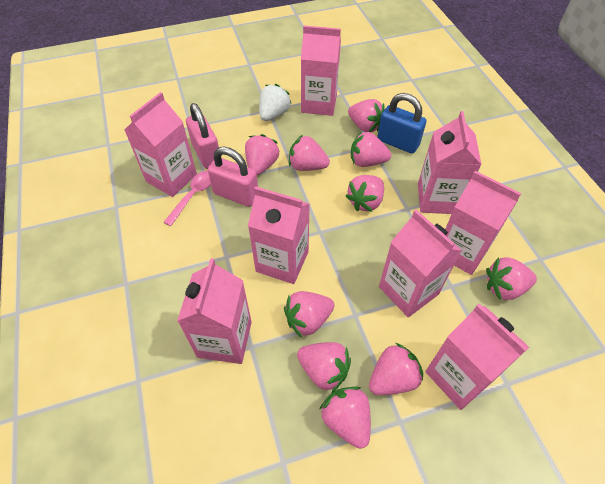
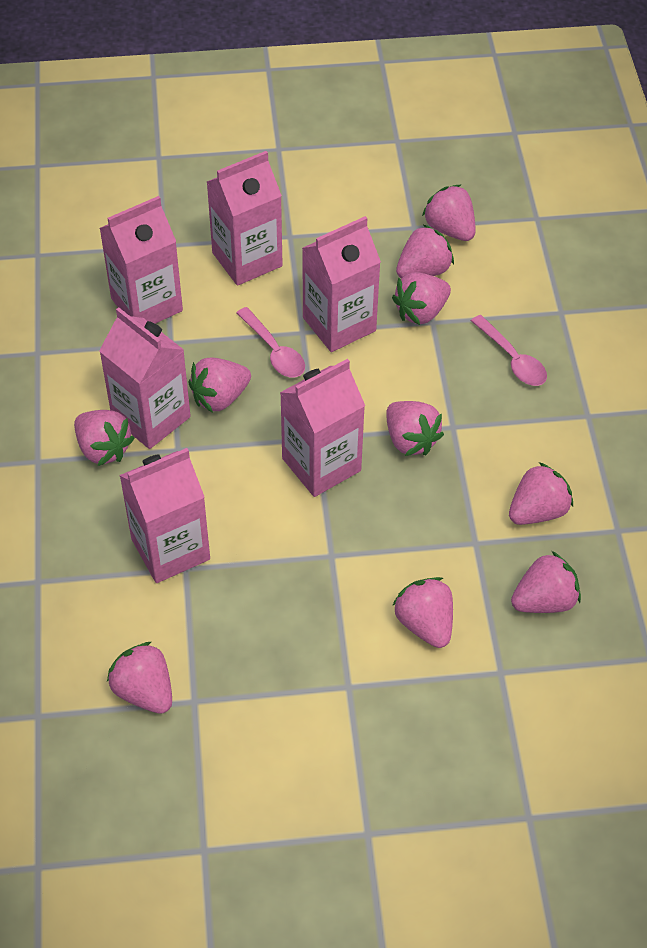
blue padlock: [377,93,426,154] = 1 -> none = 0
pink carton: [125,92,197,197] [177,258,252,364] [248,186,310,284] [301,26,341,116] [379,210,462,317] [418,111,482,214] [425,304,529,410] [445,171,522,275] = 8 -> [99,196,183,324] [99,308,191,449] [119,448,210,583] [207,151,283,286] [280,359,365,497] [302,216,381,352] = 6
pink padlock: [186,103,219,169] [208,147,258,207] = 2 -> none = 0
pink spoon: [164,171,211,226] = 1 -> [236,307,305,378] [471,315,547,386] = 2
white strawberry: [259,84,292,121] = 1 -> none = 0

